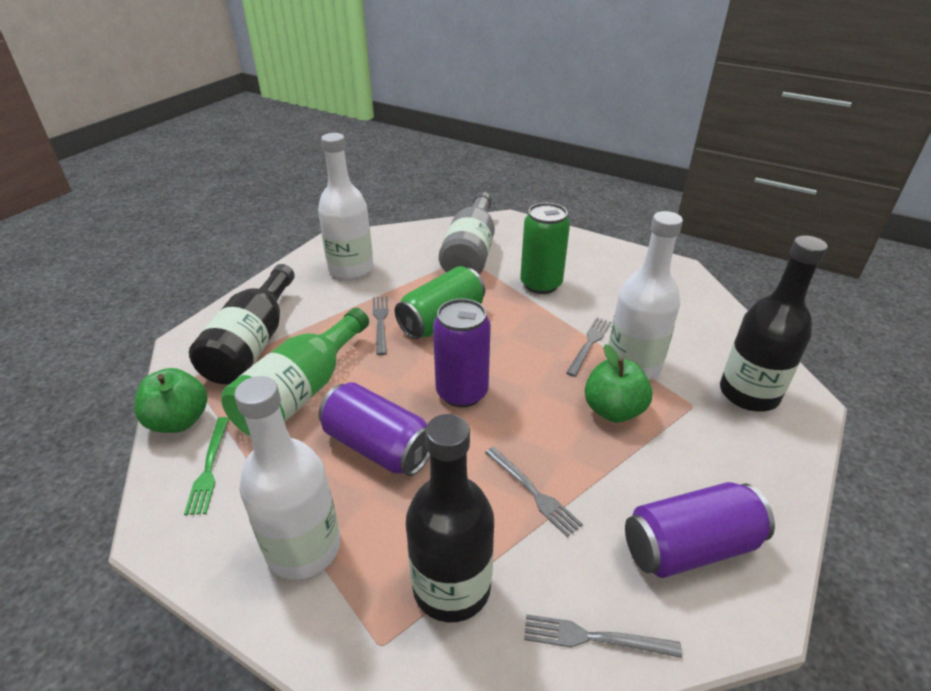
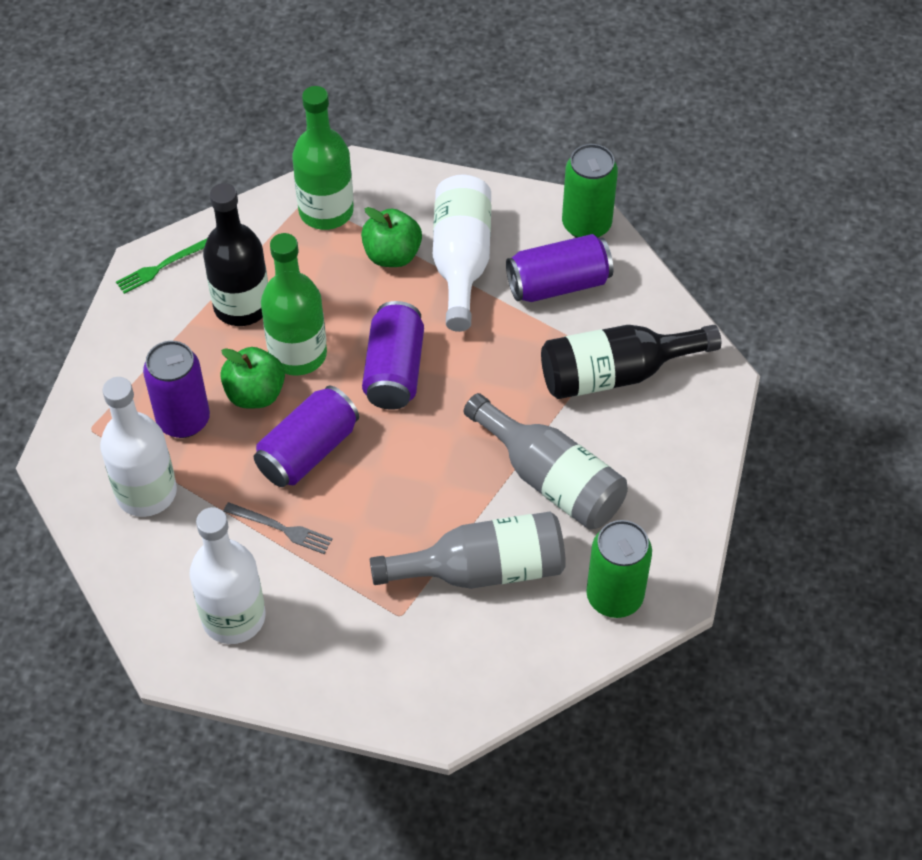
black bottle: [189,264,295,385] [406,414,494,622] [720,236,828,411] = 3 -> [203,183,268,326] [541,325,721,399] = 2
green bottle: [221,308,369,436] = 1 -> [261,233,327,376] [292,86,354,230] = 2
grey bottle: [439,192,495,274] = 1 -> [370,512,566,589] [463,393,628,529] = 2
grey fork: [373,297,388,355] [485,447,583,537] [524,614,682,658] [566,318,611,377] = 4 -> [223,502,333,554] = 1
purple can: [318,382,430,476] [433,299,491,407] [625,482,775,578] = 3 -> [143,341,210,438] [254,386,359,487] [362,301,424,410] [506,234,613,302] = 4

